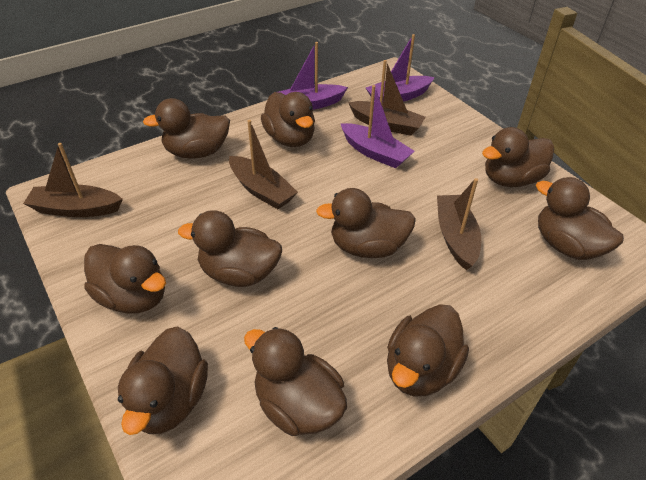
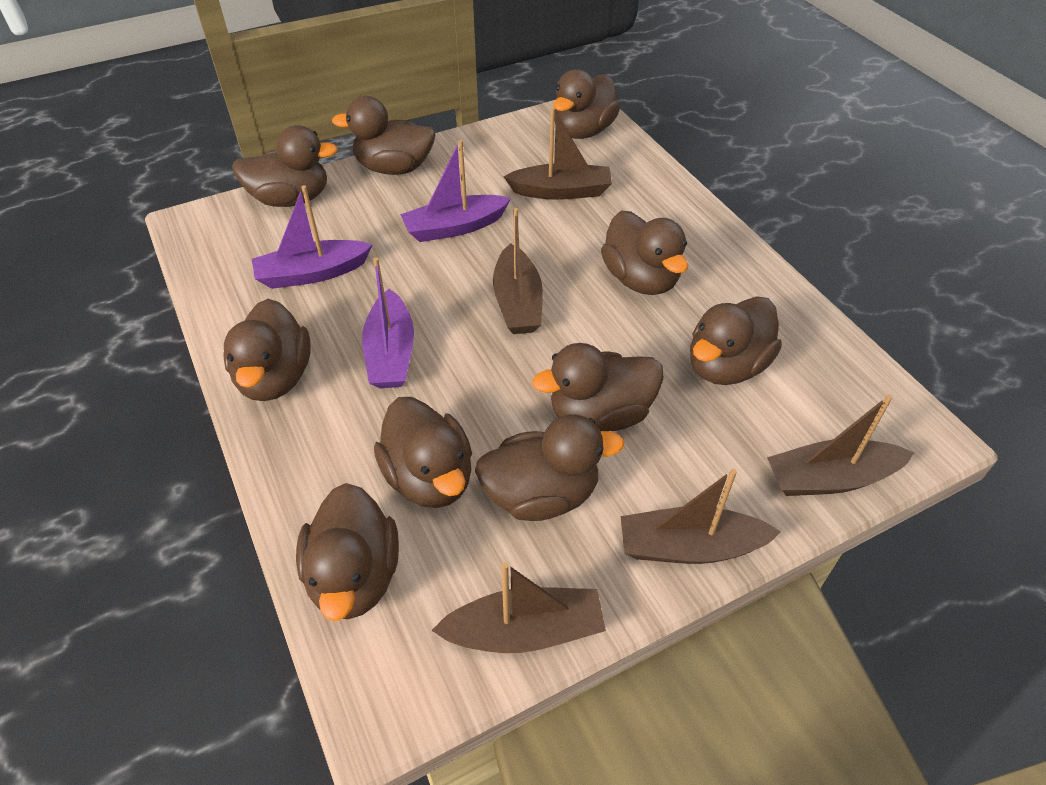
brown boat: [23,143,123,217] [229,120,298,209] [348,60,426,136] [437,178,481,270] = 4 -> [431,562,606,653] [493,208,543,334] [503,107,612,200] [621,469,781,564] [767,395,914,496] = 5

